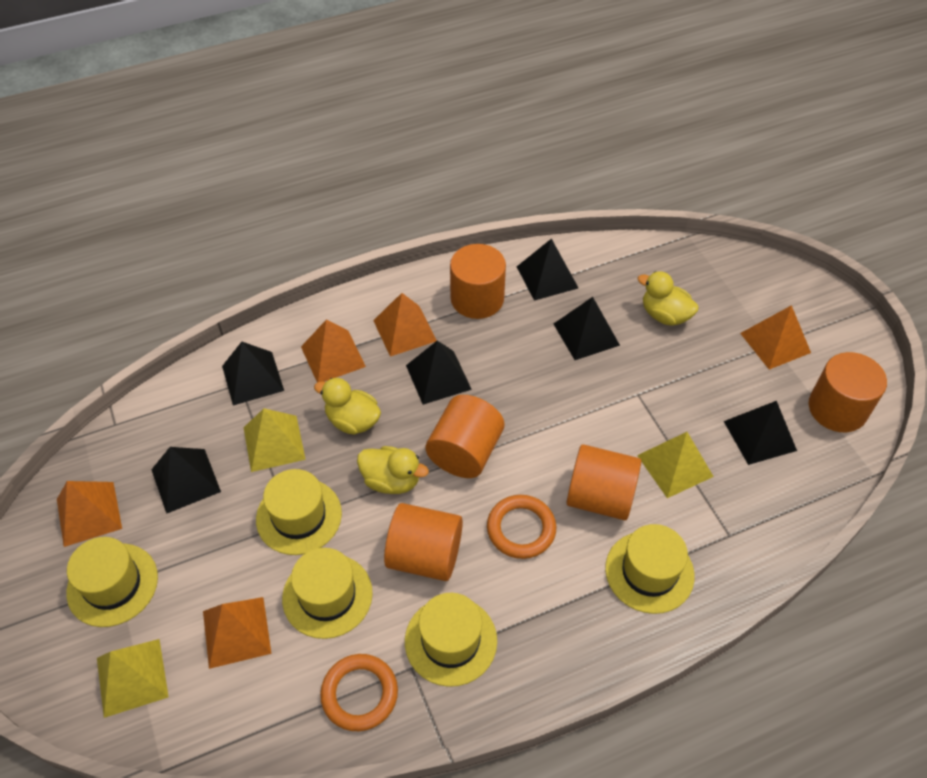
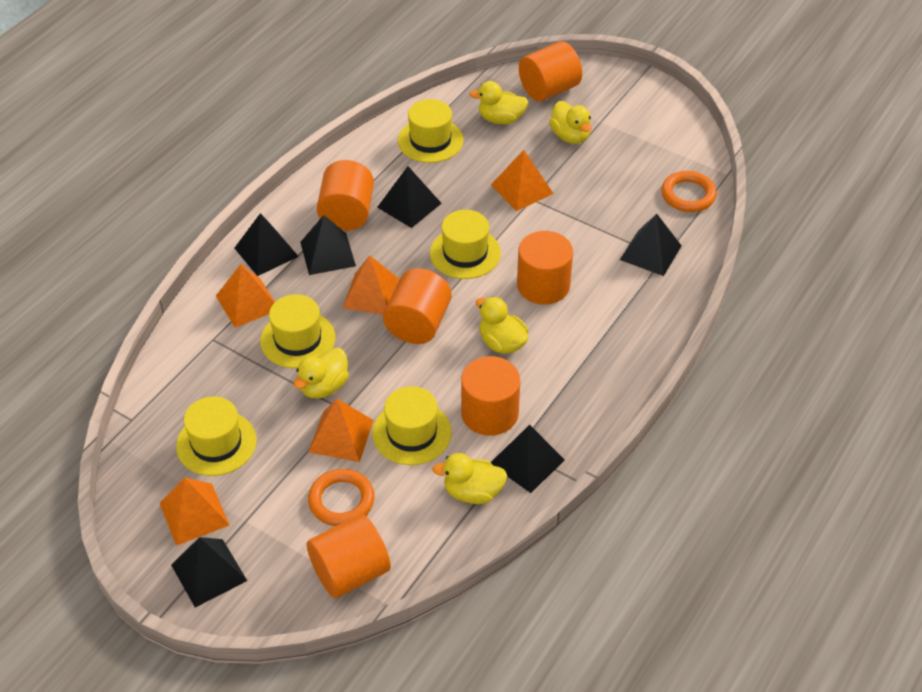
orange cylinder: [384,503,463,581] [426,395,504,478] [450,244,506,319] [567,444,641,520] [809,352,887,432] = 5 -> [307,514,391,598] [317,160,374,231] [383,268,452,344] [461,356,520,436] [517,231,573,305] [519,41,582,102] = 6
yellow duck: [314,378,381,435] [357,446,429,494] [638,271,699,326] = 3 -> [294,348,349,398] [432,453,507,504] [470,81,528,124] [476,297,528,354] [549,101,592,144] = 5
yellow pyramid: [97,639,169,718] [244,408,306,472] [637,432,714,498] = 3 -> none = 0

